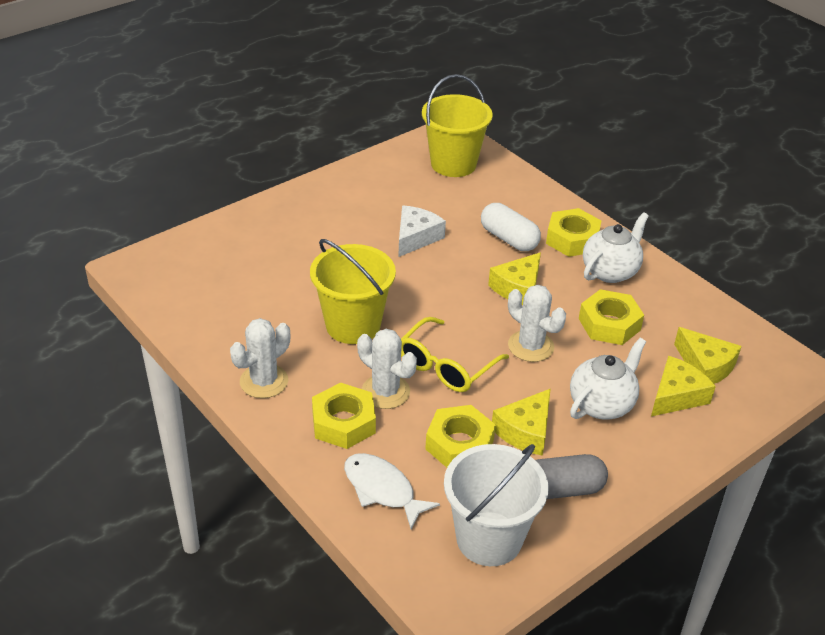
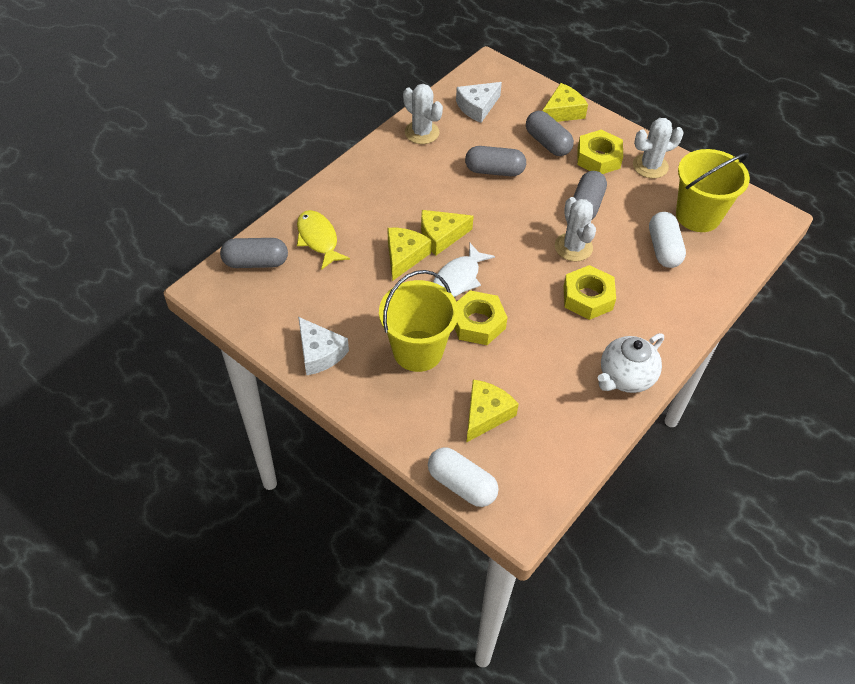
grey capsule: [535,454,608,499] = 1 -> [220,238,288,268] [465,146,526,176] [526,111,574,156] [573,171,607,219] = 4
white bucket: [444,444,549,566] = 1 -> none = 0
white capsule: [481,203,541,251] = 1 -> [428,447,498,507] [649,212,686,268] = 2
white cheese: [398,205,446,257] = 1 -> [298,317,349,376] [456,82,502,123] = 2
white teapot: [570,338,646,420] [583,212,649,283] = 2 -> [598,333,664,393] = 1
yellow fish: none = 0 -> [297,210,350,270] = 1
yellow glasses: [401,317,509,392] = 1 -> none = 0
yellow nut: [312,382,376,449] [425,405,496,468] [546,208,601,257] [579,289,644,345] = 4 -> [455,290,508,345] [564,265,616,320] [577,130,623,174] = 3

